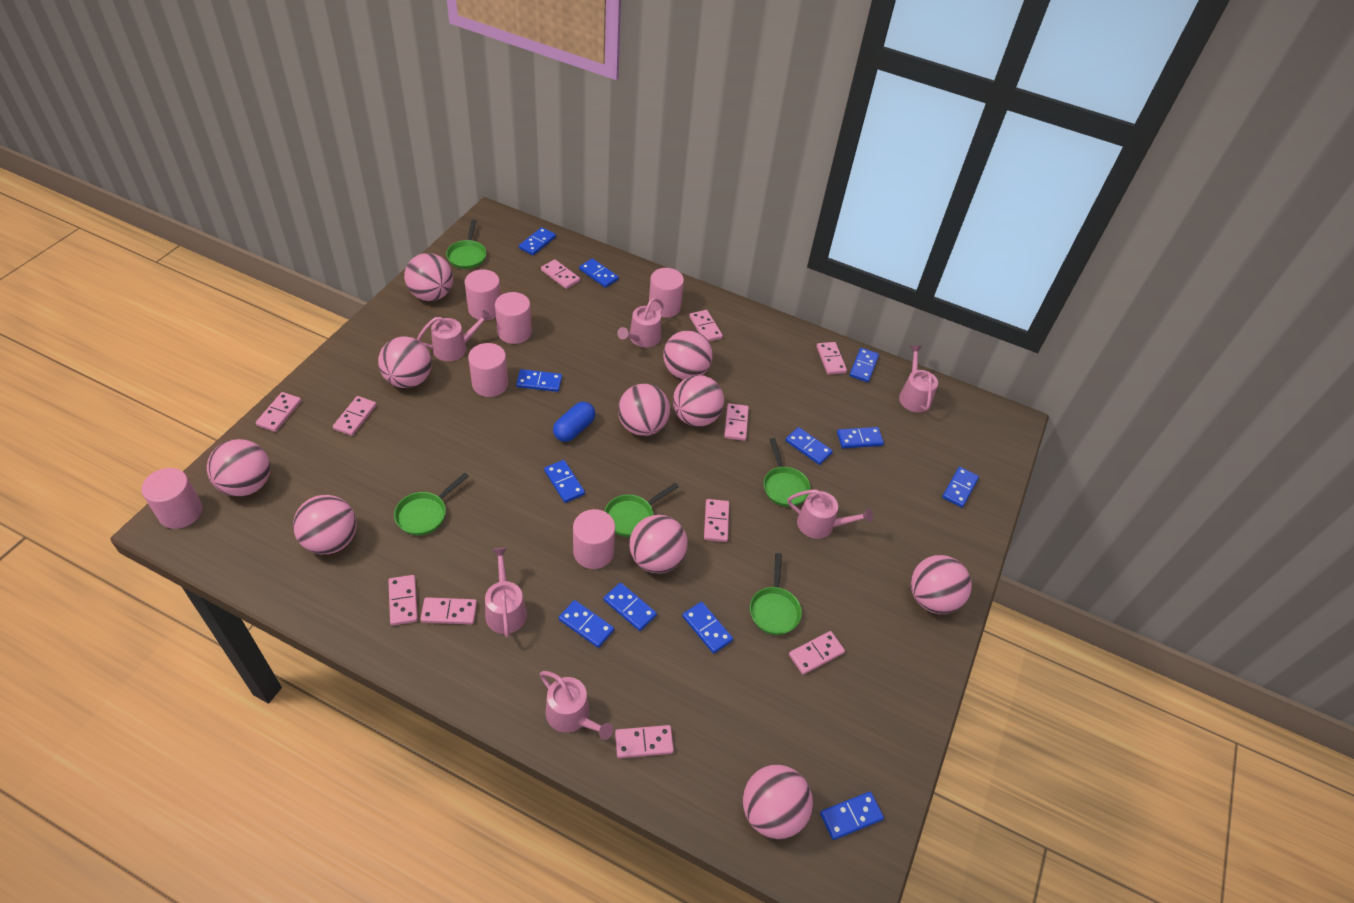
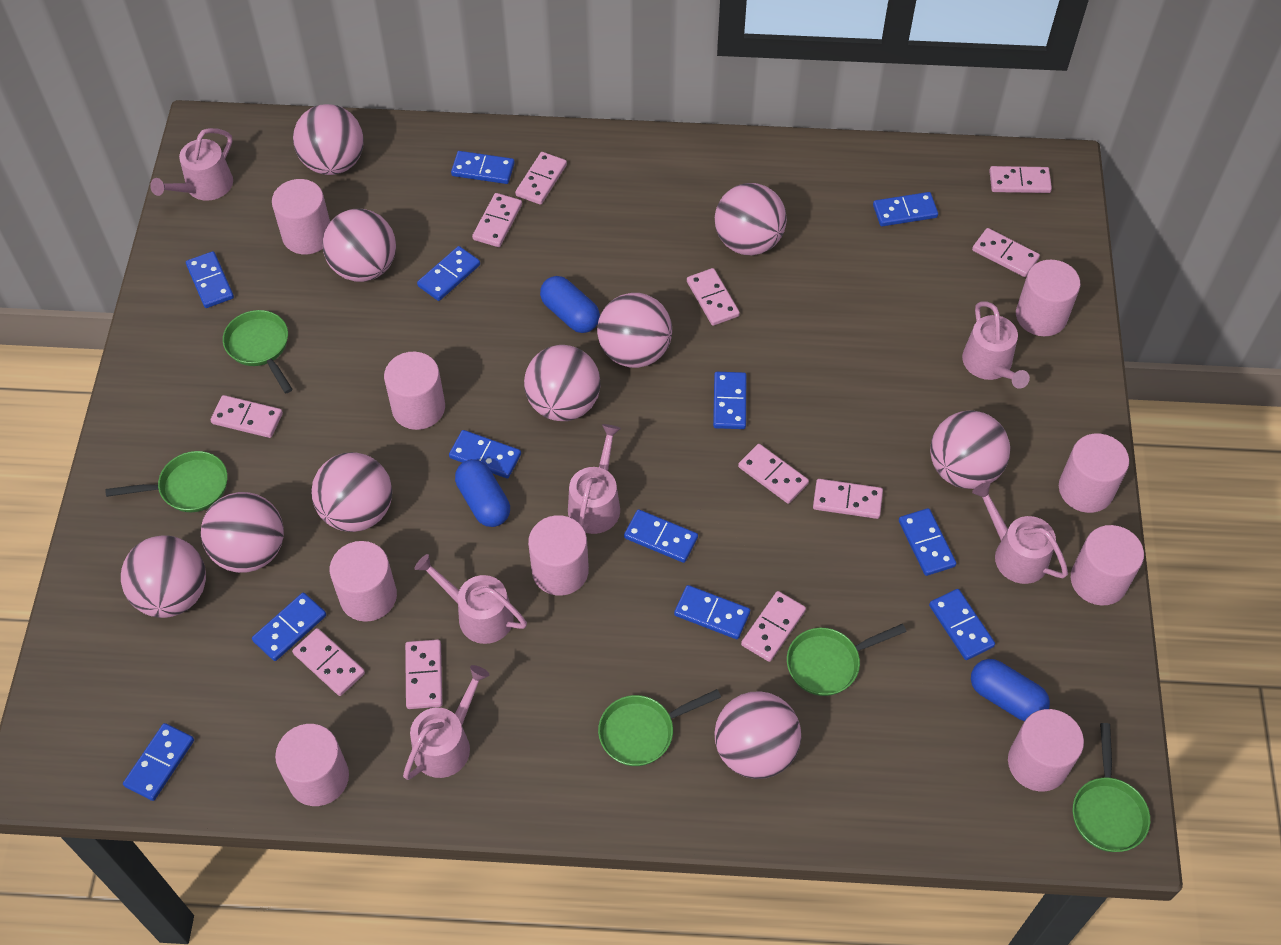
blue capsule: [553,402,595,442] = 1 -> [455,459,510,527] [540,276,600,333] [971,659,1050,721] = 3
pink cylinder: [141,468,202,529] [465,269,501,321] [468,343,508,397] [495,292,532,344] [573,509,615,569] [649,268,684,318] = 6 -> [272,179,330,254] [275,724,349,806] [330,541,397,622] [384,352,445,430] [528,515,589,596] [1008,709,1084,792] [1016,260,1080,336] [1059,433,1129,513] [1071,525,1144,606] = 9

